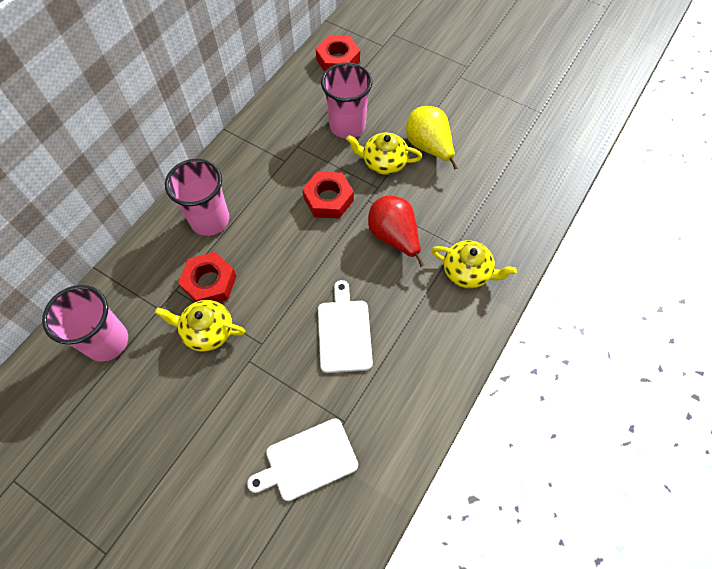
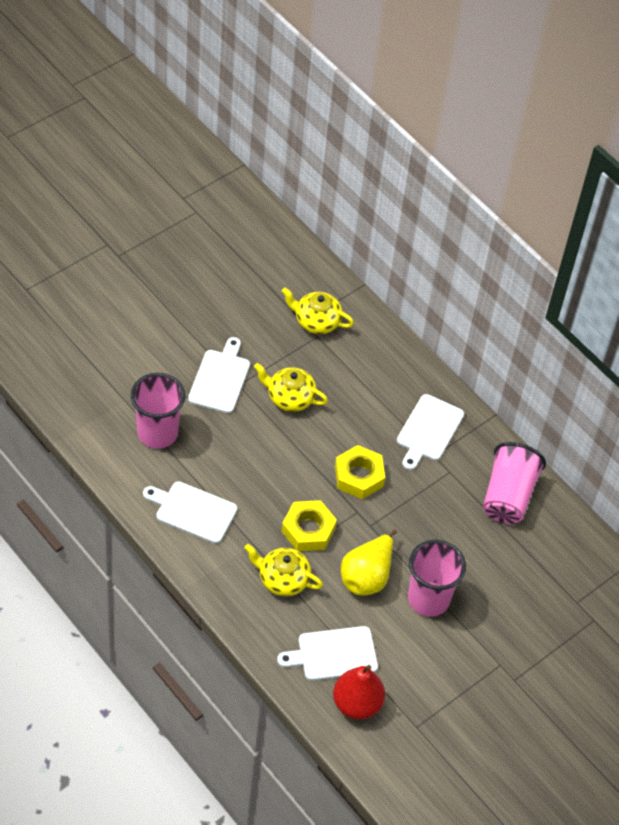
red nut: [178,252,236,302] [302,172,354,219] [316,35,360,72] = 3 -> none = 0
white cutting board: [247,418,358,501] [318,280,373,373] = 2 -> [143,481,237,544] [188,337,250,413] [277,626,378,681] [397,394,464,470] = 4
yellow nut: none = 0 -> [281,500,337,551] [335,445,385,499] = 2

